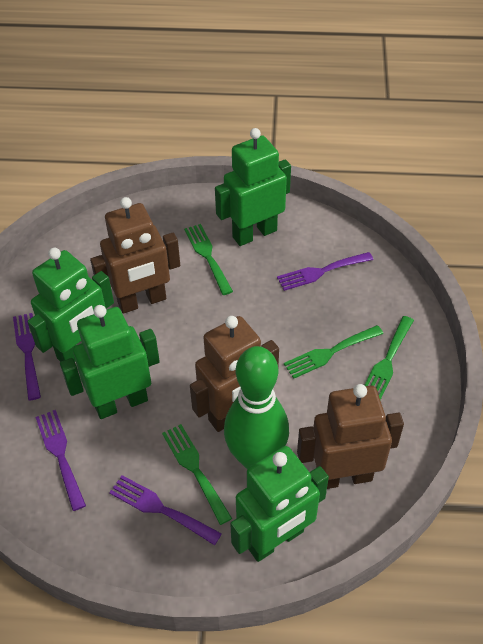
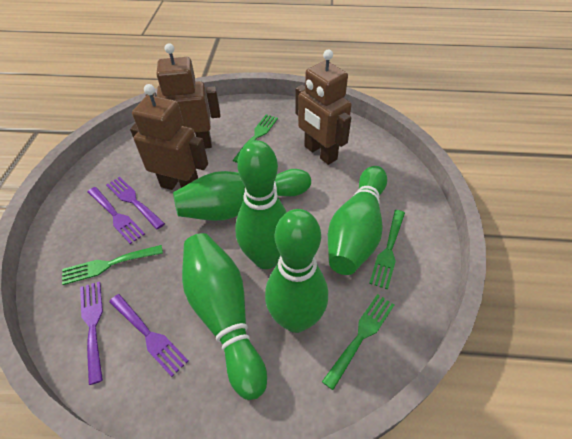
green bowling pin: [224,346,289,469] = 1 -> [173,169,311,221] [182,233,267,400] [235,140,287,269] [265,209,328,333] [328,166,387,275] = 5
green robot: [27,248,114,362] [60,305,160,419] [215,128,291,246] [230,446,329,562] = 4 -> none = 0

